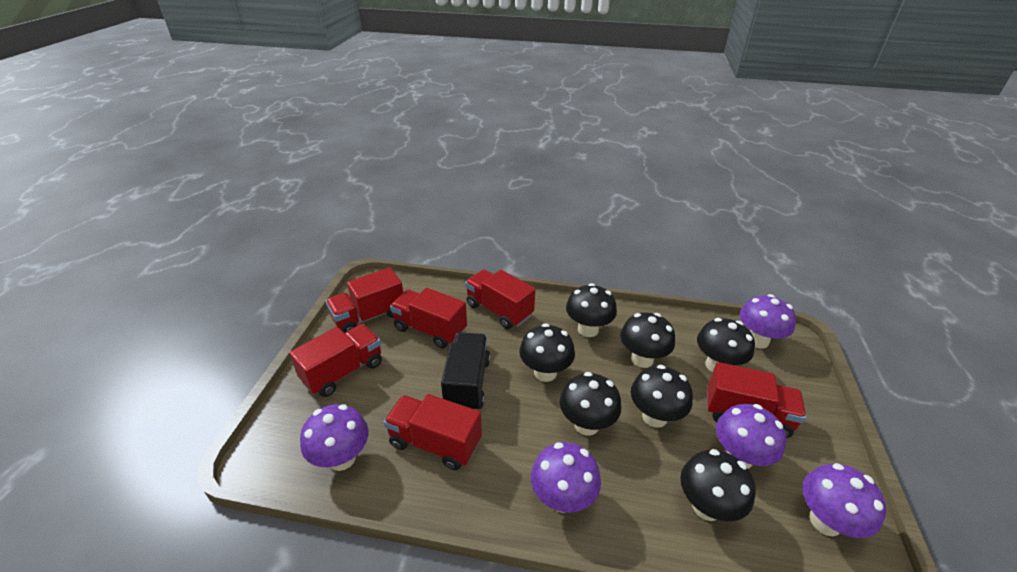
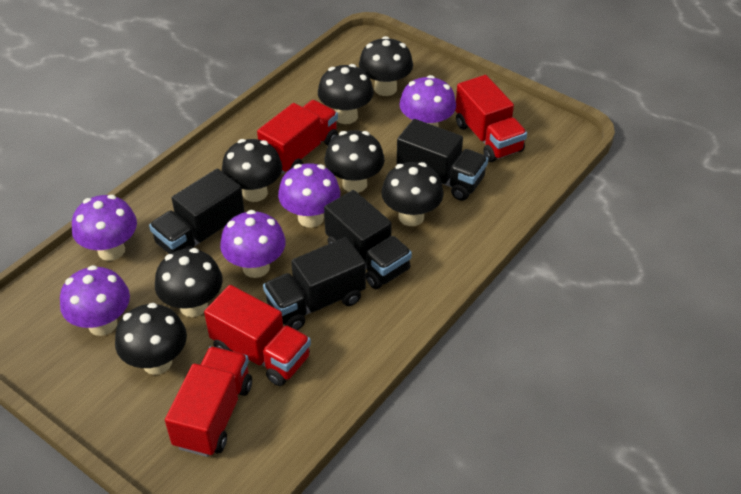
black truck: [441,332,490,409] = 1 -> [149,169,244,254] [263,237,366,330] [324,190,412,289] [397,119,488,201] = 4
red truck: [289,324,382,397] [326,267,403,333] [384,394,482,470] [390,288,467,348] [465,270,535,329] [707,362,806,438] = 6 -> [165,346,252,457] [204,285,311,386] [257,100,338,174] [455,75,527,162] = 4

